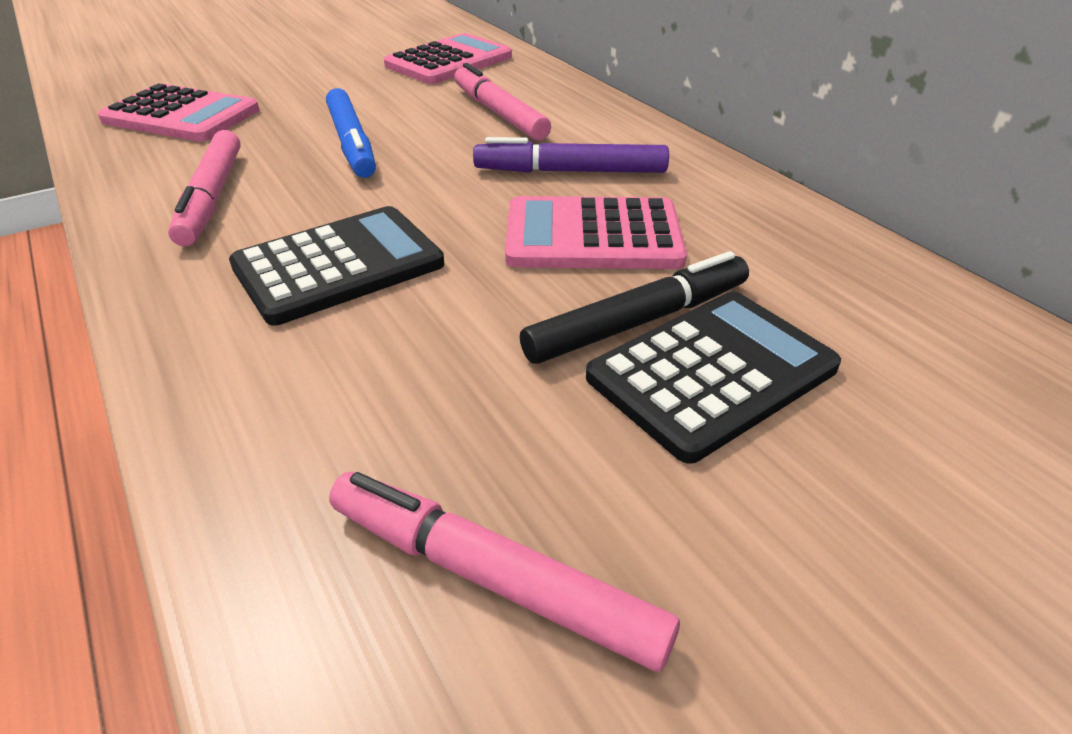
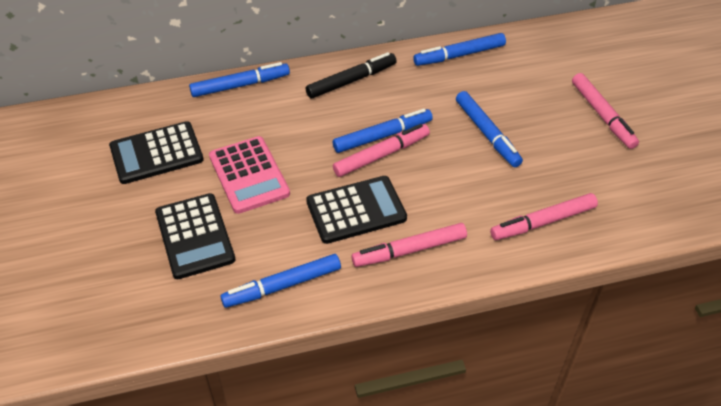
black calculator: [229,206,444,325] [586,291,841,464] = 2 -> [109,121,204,184] [155,193,235,279] [306,176,407,244] = 3
blue marker: [326,88,376,178] = 1 -> [189,62,290,97] [220,254,341,308] [333,109,433,153] [413,33,506,66] [456,91,523,167] = 5
pink calculator: [98,83,259,142] [384,33,512,84] [505,196,687,269] = 3 -> [209,136,290,214] = 1
pink marker: [168,130,241,246] [329,472,680,671] [454,63,551,140] = 3 -> [333,124,430,177] [351,223,467,267] [490,193,598,240] [572,73,639,149] = 4
purple marker: [473,137,669,173] = 1 -> none = 0

